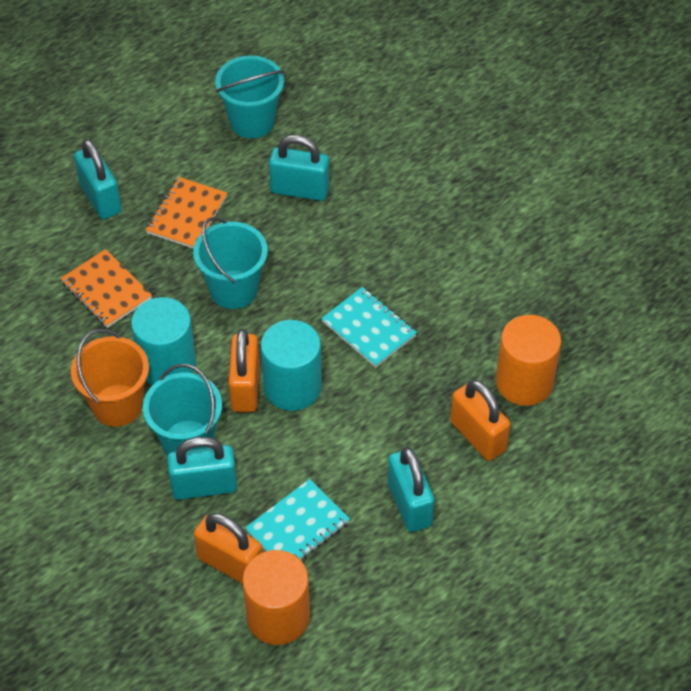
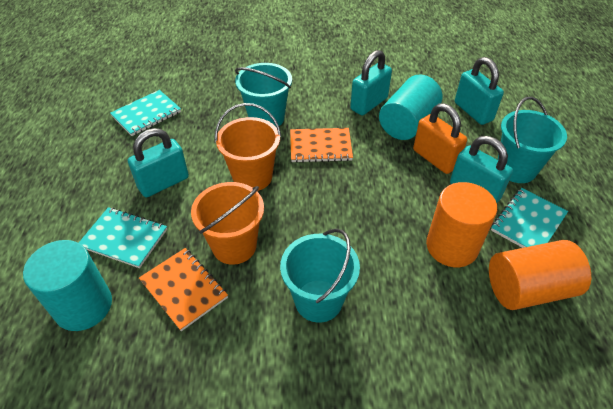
orange bucket: [71,329,149,427] = 1 -> [191,182,264,265] [215,103,281,191] = 2
orange padlock: [194,513,262,584] [228,329,260,412] [450,380,510,461] = 3 -> [413,103,467,174] = 1
turquoise notebook: [245,479,350,560] [321,287,417,367] = 2 -> [79,207,167,268] [110,90,181,136] [491,188,568,248] = 3

